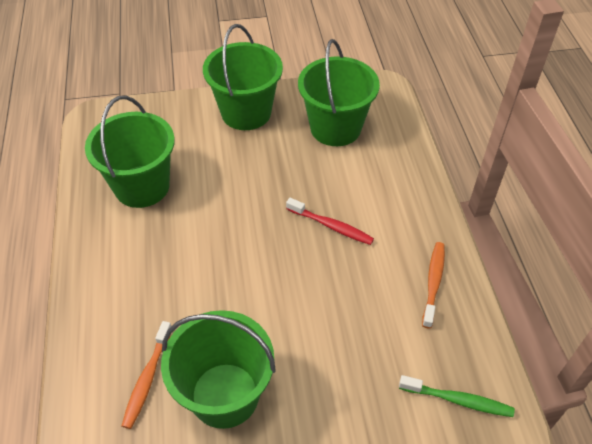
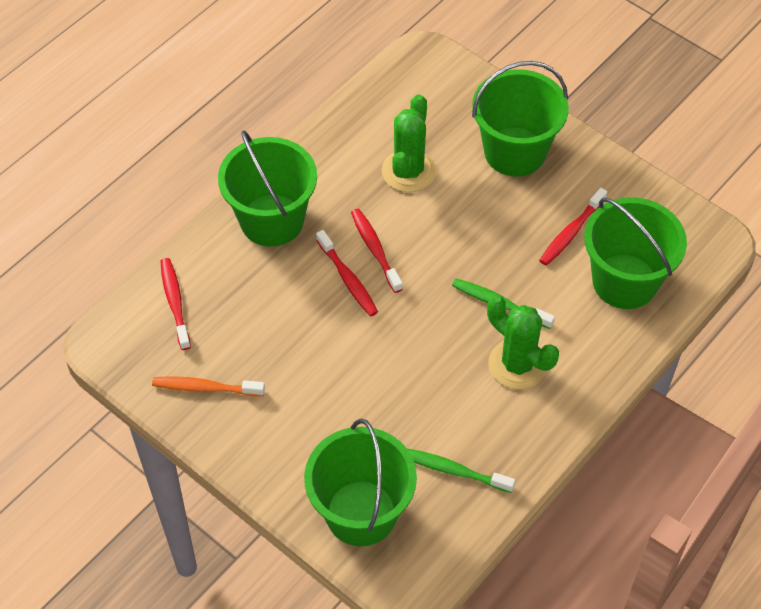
green cactus: none = 0 -> [382,94,436,192] [487,296,559,390] = 2
green toothbrush: [399,375,515,417] = 1 -> [408,449,515,493] [452,278,555,329] = 2
orange toothbrush: [122,321,171,429] [422,242,445,329] = 2 -> [152,376,265,396] = 1
red toothbrush: [286,198,374,245] = 1 -> [160,258,191,350] [316,230,378,317] [351,209,403,293] [539,188,607,266] = 4

